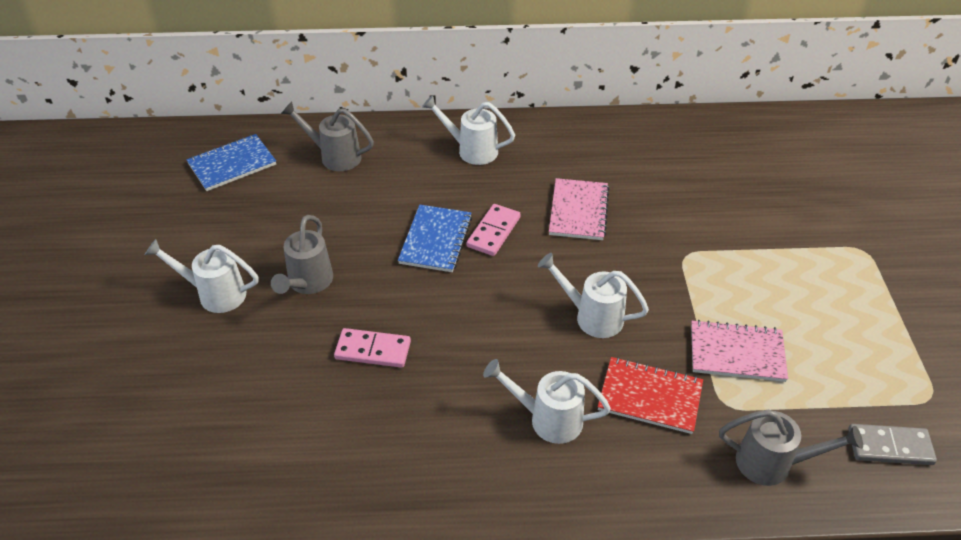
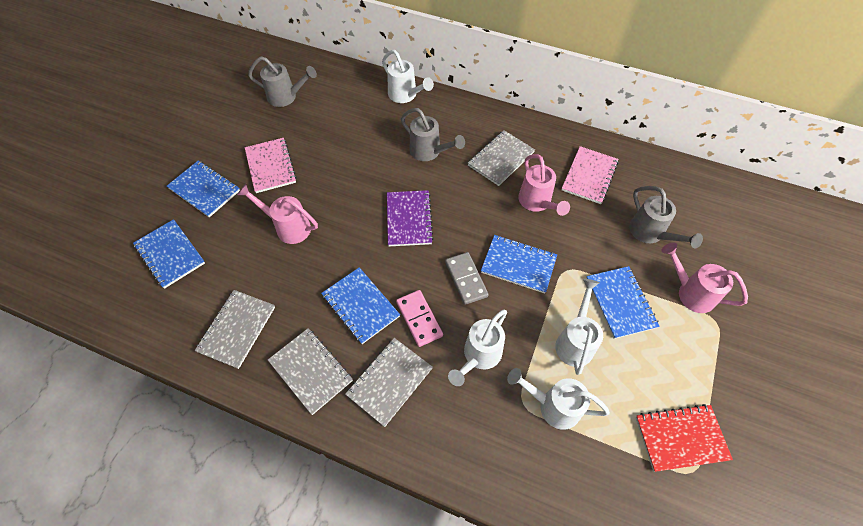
blue notebook: [186,134,276,191] [398,205,472,272] = 2 -> [133,219,205,289] [167,160,240,217] [321,267,400,344] [481,235,557,294] [586,266,660,339] = 5
grey notebook: none = 0 -> [194,290,275,369] [268,328,353,415] [345,338,433,427] [468,130,535,186] = 4
pink domino: [334,328,411,368] [467,204,521,256] = 2 -> [396,290,443,347] = 1
pink watering can: none = 0 -> [237,184,318,244] [518,154,570,216] [662,242,748,313] = 3
purple notebook: none = 0 -> [387,190,434,246] = 1

